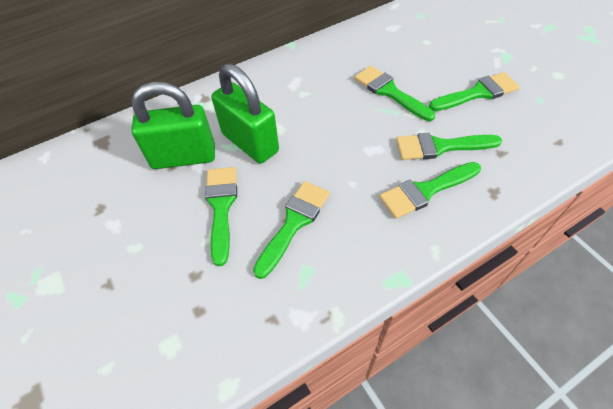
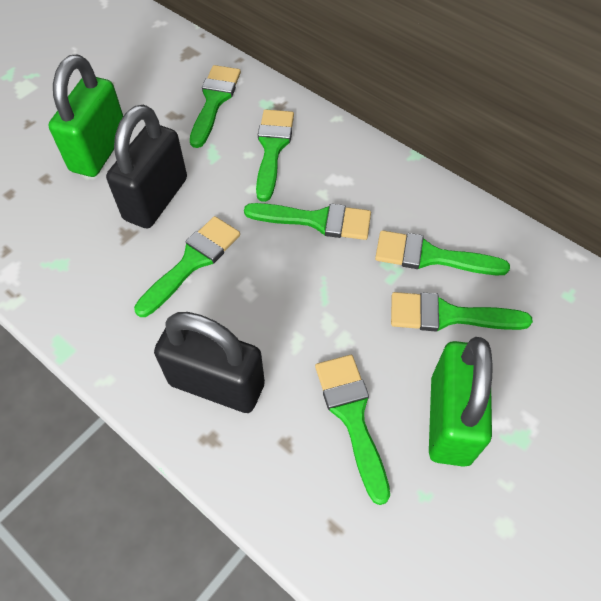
black padlock: none = 0 -> [106,105,187,229] [154,312,265,413] = 2
green brush: [205,167,237,266] [253,181,330,279] [354,66,435,121] [379,162,481,219] [396,133,502,160] [429,72,520,111] = 6 -> [134,216,240,317] [190,65,241,148] [244,203,371,240] [256,109,294,202] [315,355,390,505] [375,230,510,275] [391,292,533,331] = 7

